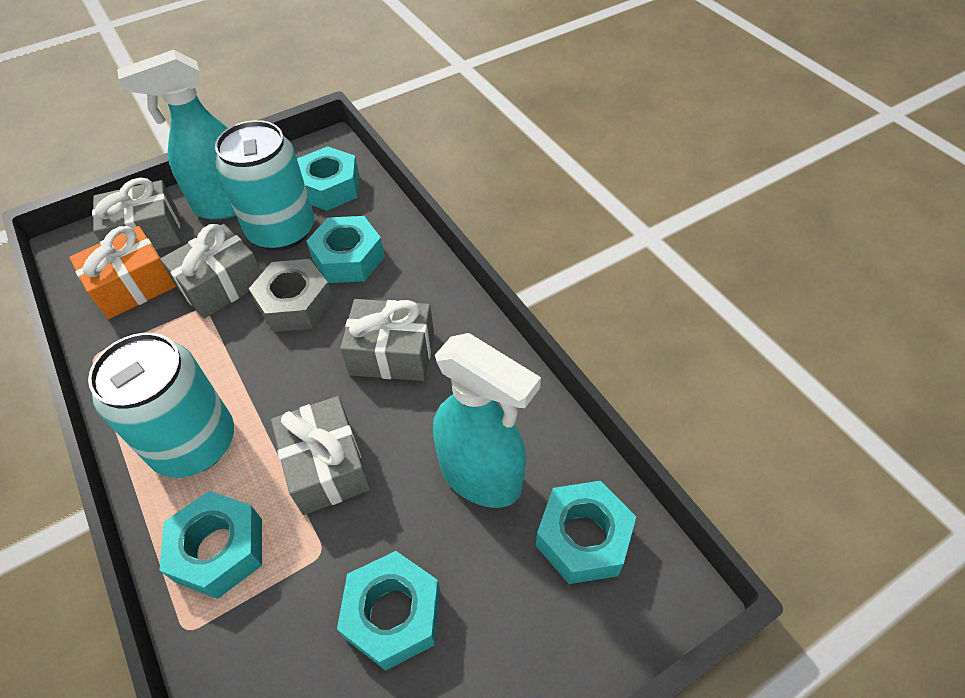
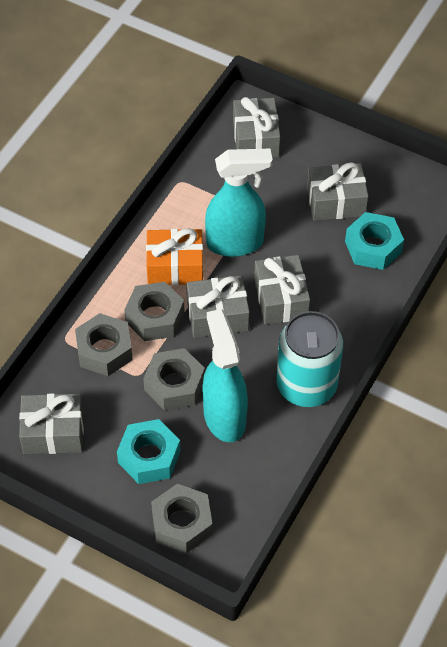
grey gift: [92,178,181,250] [160,224,262,319] [271,396,371,515] [340,299,434,381] = 4 -> [19,393,84,454] [187,275,250,338] [233,97,280,157] [254,255,310,325] [307,162,369,221] = 5
grey nut: [249,259,333,332] = 1 -> [75,313,133,376] [124,282,185,341] [143,348,205,411] [151,484,212,553] = 4
turquoise can: [88,333,234,478] [215,120,314,251] = 2 -> [276,311,343,407] = 1
turquoise nut: [159,491,262,599] [297,146,359,211] [306,216,385,283] [337,551,441,671] [536,481,636,584] = 5 -> [117,419,181,484] [345,212,404,270] = 2

